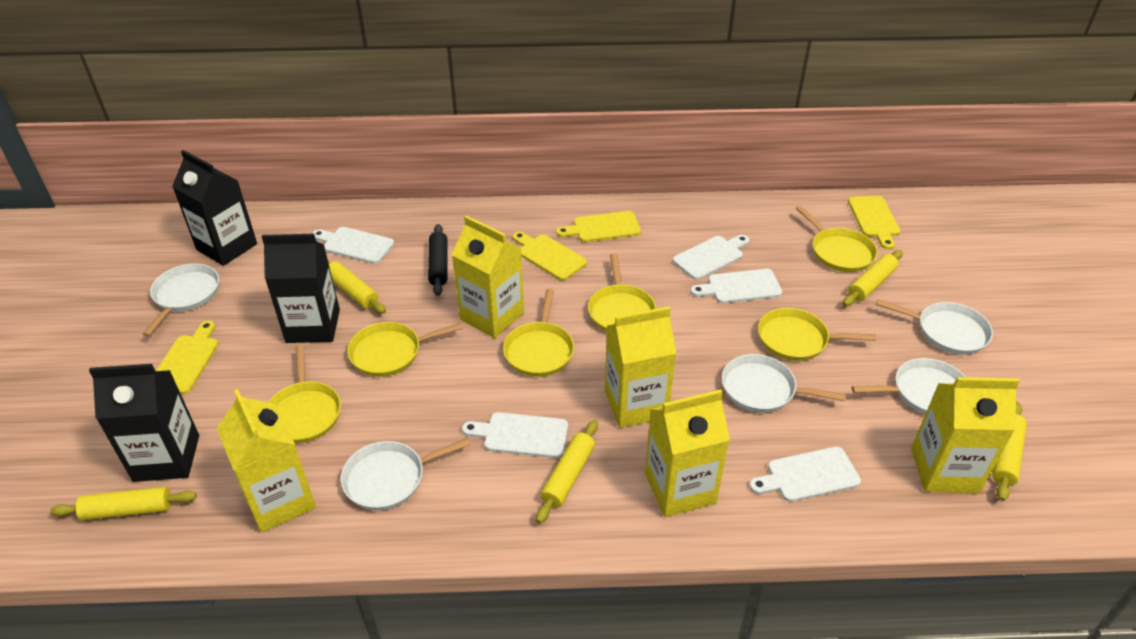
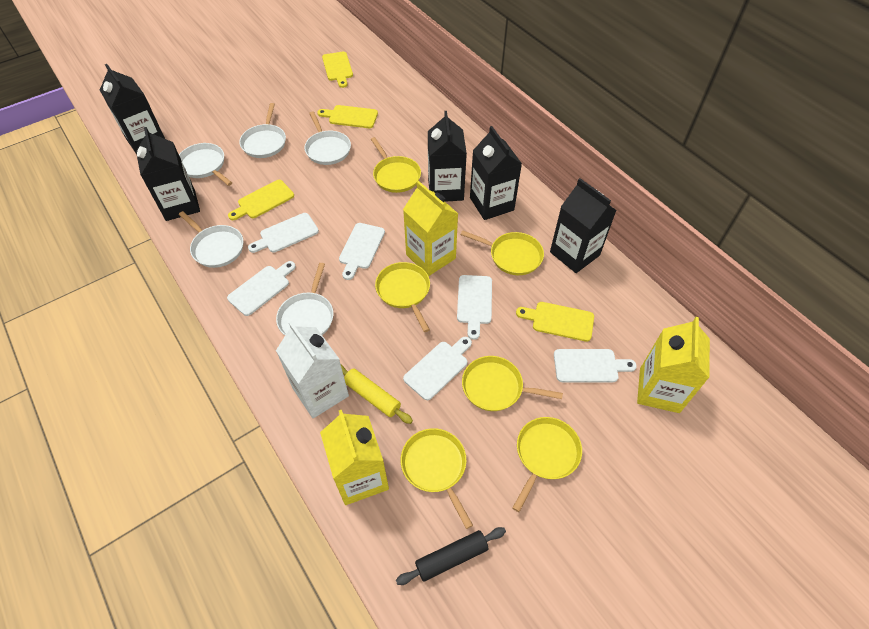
black carton: [89,364,199,482] [172,150,257,266] [262,234,340,343] = 3 -> [100,64,165,153] [136,127,200,221] [428,111,467,202] [470,126,522,220] [550,178,617,273] = 5
white carton: none = 0 -> [276,322,349,418] = 1
white cutting board: [312,227,394,264] [462,412,568,458] [673,235,749,280] [691,269,782,303] [749,447,861,502] = 5 -> [227,261,296,316] [248,213,319,253] [339,223,385,280] [403,337,472,400] [457,275,492,340] [554,349,637,382] = 6
yellow carton: [216,389,316,533] [452,215,524,338] [605,307,676,428] [645,390,730,517] [911,377,1020,493] = 5 -> [320,410,389,505] [403,181,458,276] [637,317,710,413] = 3
yellow rolling pin: [50,486,197,520] [328,260,386,314] [536,420,598,523] [843,250,903,306] [992,402,1027,501] = 5 -> [341,364,413,424] = 1

